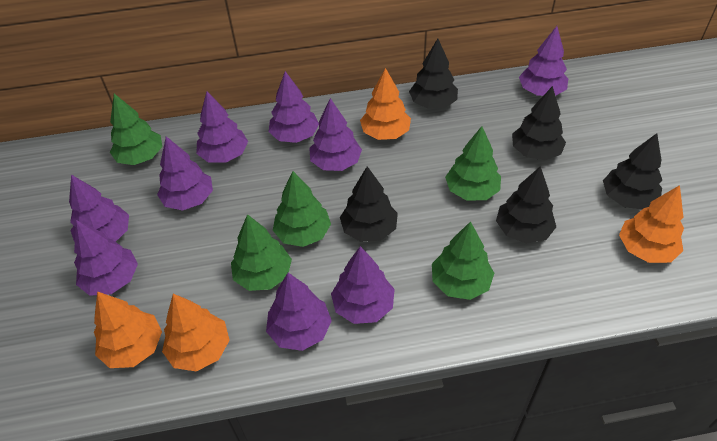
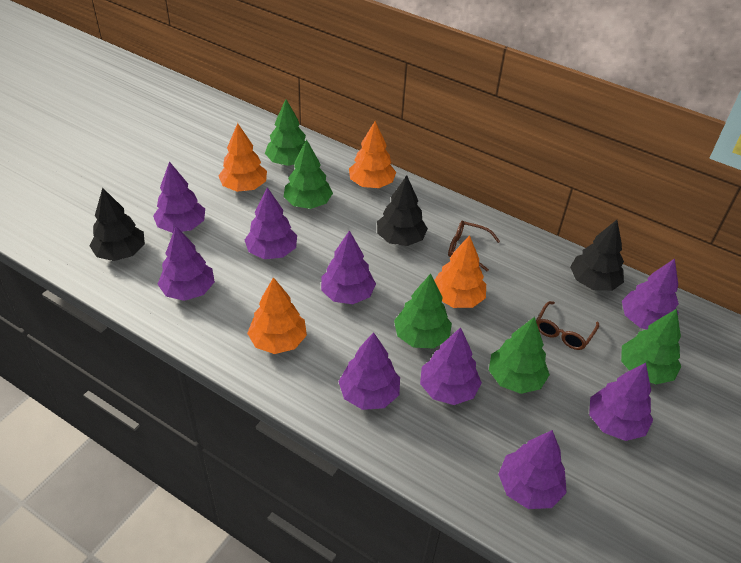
black tree: [340,166,398,242] [409,39,458,109] [496,166,556,244] [512,86,566,160] [603,133,662,209] = 5 -> [90,188,145,261] [377,176,428,246] [570,220,624,291] = 3
brown glasses: none = 0 -> [448,221,500,272] [536,301,599,350] = 2

